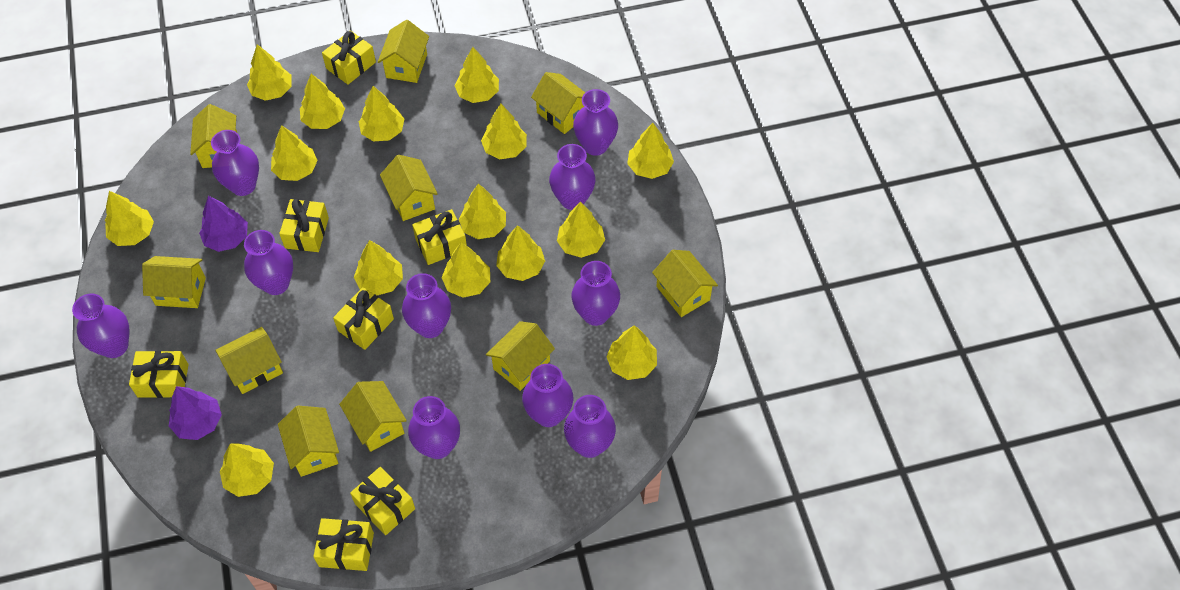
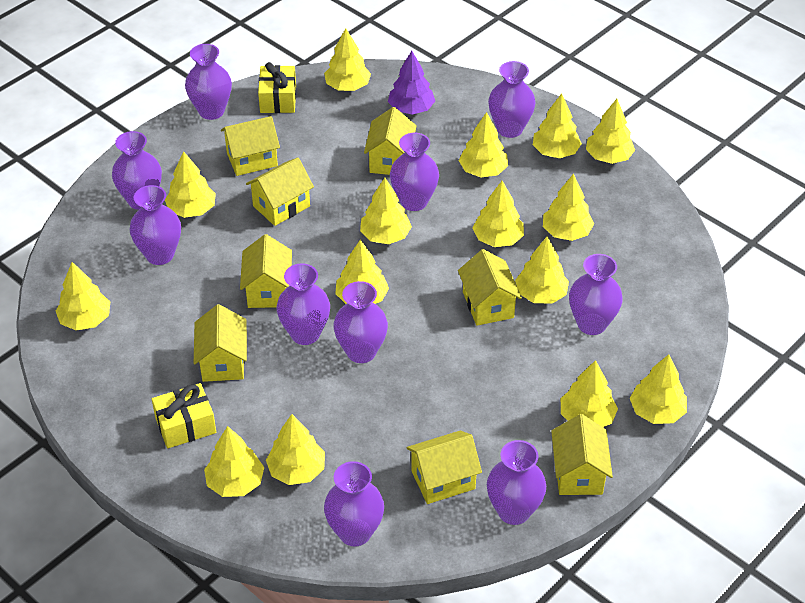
purple tree: [169,386,222,440] [199,196,248,252] = 2 -> [388,51,435,115] = 1
yellow gift: [129,350,189,398] [279,199,329,252] [313,518,374,571] [322,30,376,85] [333,287,394,350] [350,467,415,535] [412,209,467,265] = 7 -> [152,383,216,449] [258,62,296,113] = 2
yellow house: [142,256,206,308] [190,104,237,168] [215,327,283,394] [278,406,339,477] [339,381,407,452] [378,20,429,83] [380,155,438,221] [486,321,555,391] [531,72,585,134] [652,250,718,317] = 10 -> [194,304,247,382] [221,116,280,176] [240,234,292,308] [246,158,314,226] [364,107,417,175] [406,430,482,504] [458,249,522,326] [551,414,613,495] = 8

